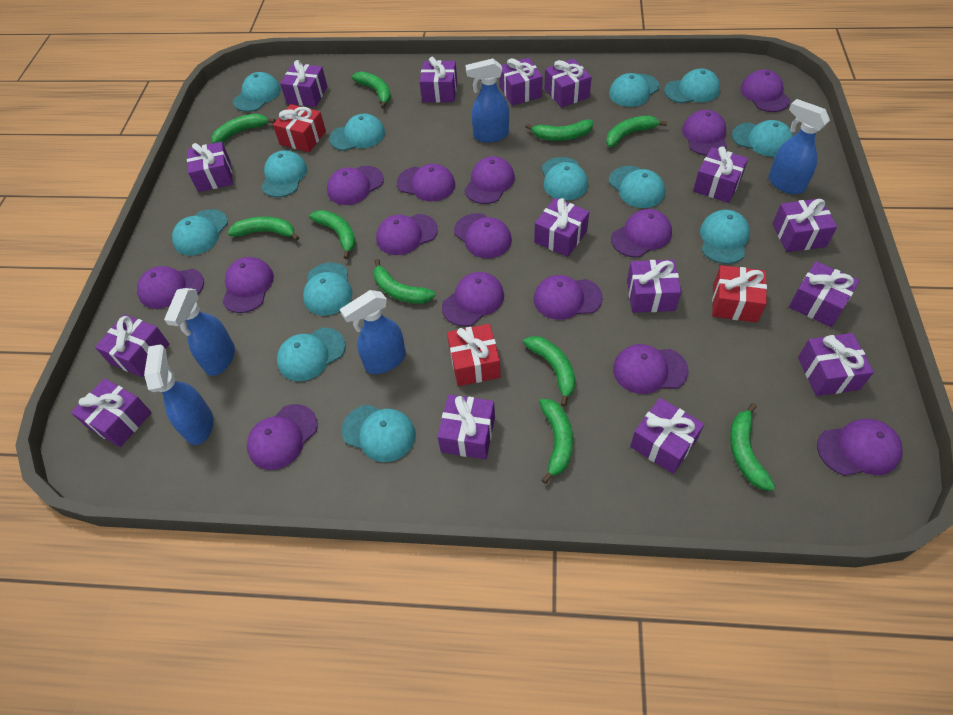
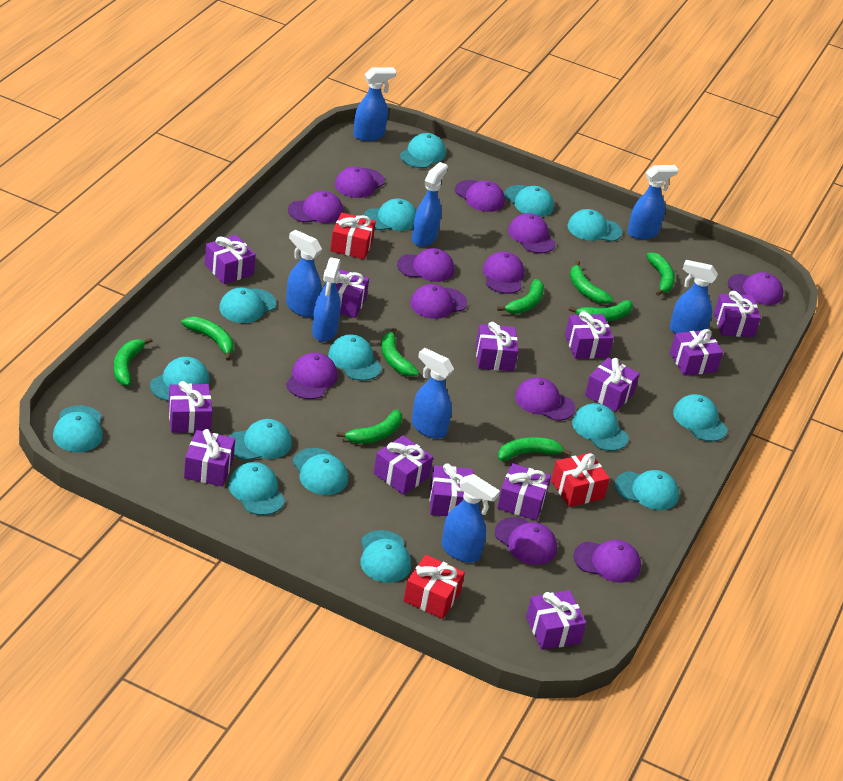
blue spray bottle: [144,344,214,445] [164,288,235,376] [340,290,406,374] [465,58,509,143] [768,99,830,194] = 5 -> [286,230,322,317] [312,257,341,342] [353,67,397,141] [412,162,448,247] [412,348,454,439] [441,474,500,563] [628,165,679,239] [670,260,718,334] = 8
green banana: [211,114,276,143] [228,216,300,241] [309,210,356,259] [352,71,391,109] [374,259,436,304] [523,336,576,407] [525,120,593,141] [539,399,573,484] [606,116,667,147] [730,403,775,491] = 10 -> [114,338,153,386] [181,317,234,361] [337,409,402,444] [381,327,419,377] [497,279,544,314] [498,437,571,461] [569,300,633,321] [570,260,613,304] [646,252,675,296] = 9
purple cap: [137,266,204,309] [222,257,274,313] [247,404,318,470] [327,166,384,205] [376,214,438,255] [397,164,455,201] [442,272,504,326] [454,213,512,258] [464,156,515,204] [534,275,603,320] [611,209,672,257] [613,344,689,394] [682,110,727,155] [740,69,791,112] [817,419,903,476] = 15 -> [286,352,338,399] [288,191,343,223] [335,167,385,198] [397,248,454,282] [410,284,467,319] [455,180,505,212] [483,252,524,294] [495,517,557,565] [508,213,556,253] [515,377,575,421] [574,540,641,583] [728,272,783,305] = 12
purple gift: [71,378,152,447] [95,314,169,377] [187,142,233,192] [280,60,328,107] [419,57,457,102] [437,394,495,459] [499,58,543,106] [534,198,589,257] [545,59,592,108] [627,260,681,313] [630,398,704,474] [693,146,748,203] [772,198,837,252] [789,261,860,327] [798,333,874,396] = 15 -> [168,381,212,433] [184,429,235,487] [205,235,256,284] [323,269,369,318] [374,435,433,495] [430,463,474,516] [476,322,518,371] [497,463,551,521] [526,590,586,650] [565,312,614,359] [585,357,640,412] [670,329,723,376] [714,291,761,337] = 13
turquoise cap: [172,209,228,255] [233,72,281,112] [261,150,307,197] [277,328,346,381] [303,262,353,316] [329,114,385,151] [341,404,416,462] [541,157,588,200] [609,73,660,107] [609,166,665,208] [664,68,720,103] [700,210,750,264] [732,120,793,157] = 13 -> [53,405,103,452] [150,357,210,401] [219,287,276,323] [229,419,292,461] [229,462,285,515] [292,448,348,495] [328,335,382,381] [360,530,411,583] [364,199,416,231] [400,133,446,168] [504,185,554,217] [567,209,622,242] [572,403,629,451] [615,470,679,510] [673,394,727,442] = 15

